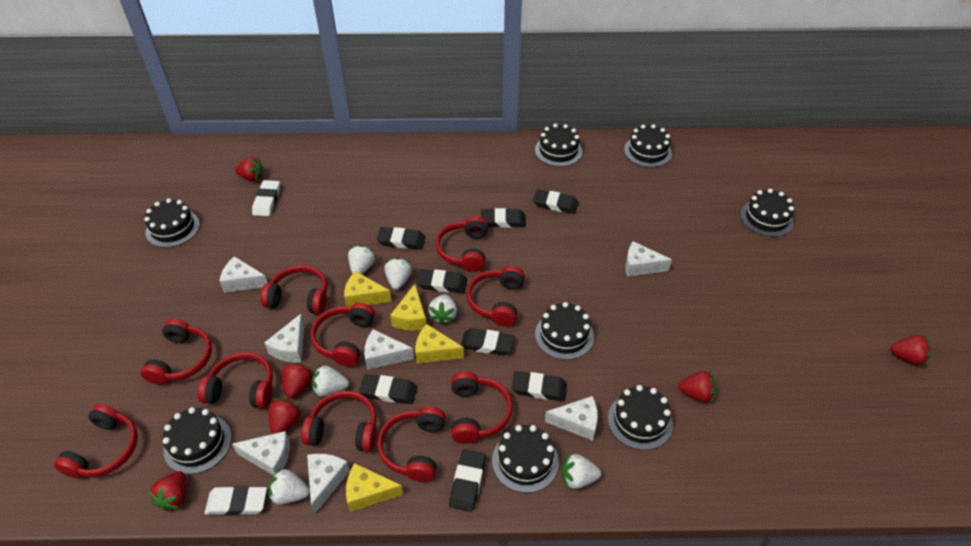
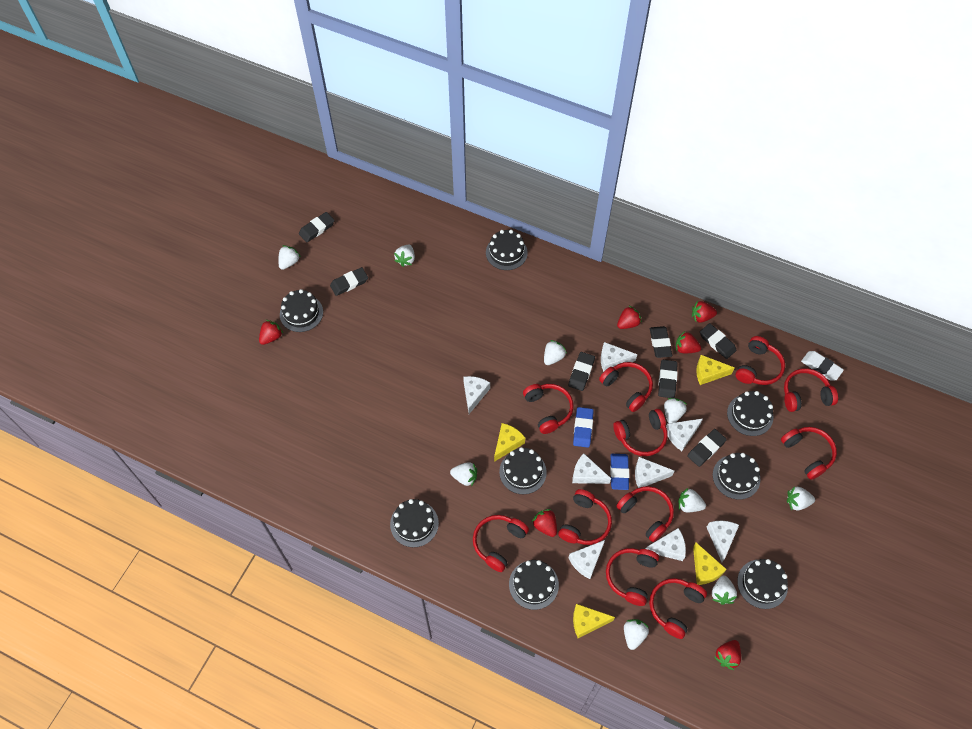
black eraser: [359,374,417,404] [377,227,425,249] [417,269,467,293] [449,449,486,512] [461,328,514,355] [481,208,526,228] [512,371,567,401] [533,189,579,214] = 8 -> [299,212,335,242] [330,267,368,296] [568,352,595,391] [650,326,672,358] [658,360,678,398] [687,429,727,467] [700,323,737,359] = 7
blue eraser: none = 0 -> [573,407,594,448] [610,454,629,490] = 2
red headphones: [54,404,138,478] [141,319,212,385] [198,352,273,409] [260,265,327,314] [301,391,377,452] [311,302,375,367] [377,406,446,482] [435,216,488,272] [451,371,513,444] [466,266,525,326] = 10 -> [473,515,529,572] [523,384,574,434] [558,489,612,545] [599,362,653,412] [606,548,659,606] [613,409,668,456] [616,486,674,542] [649,578,707,639] [735,336,785,385] [781,427,837,480] [784,368,838,412] = 11
white cheese: [220,256,268,292] [232,431,290,476] [264,314,304,362] [307,454,350,513] [364,329,414,370] [545,396,598,441] [625,241,672,277] = 7 -> [463,376,490,414] [569,540,605,579] [572,454,611,484] [601,342,637,372] [635,457,674,488] [646,528,686,561] [666,419,703,451] [707,521,739,562] = 8
white eraser: [205,486,267,516] [252,180,280,216] = 2 -> [801,351,844,380] = 1
white strawberry: [269,468,310,504] [312,365,349,397] [348,245,375,274] [384,257,412,290] [428,294,457,325] [562,454,601,489] = 6 -> [278,245,301,270] [394,244,415,267] [450,462,477,486] [544,340,567,365] [624,619,649,650] [664,398,687,423] [678,488,706,512] [712,576,737,605] [787,486,815,511] = 9

